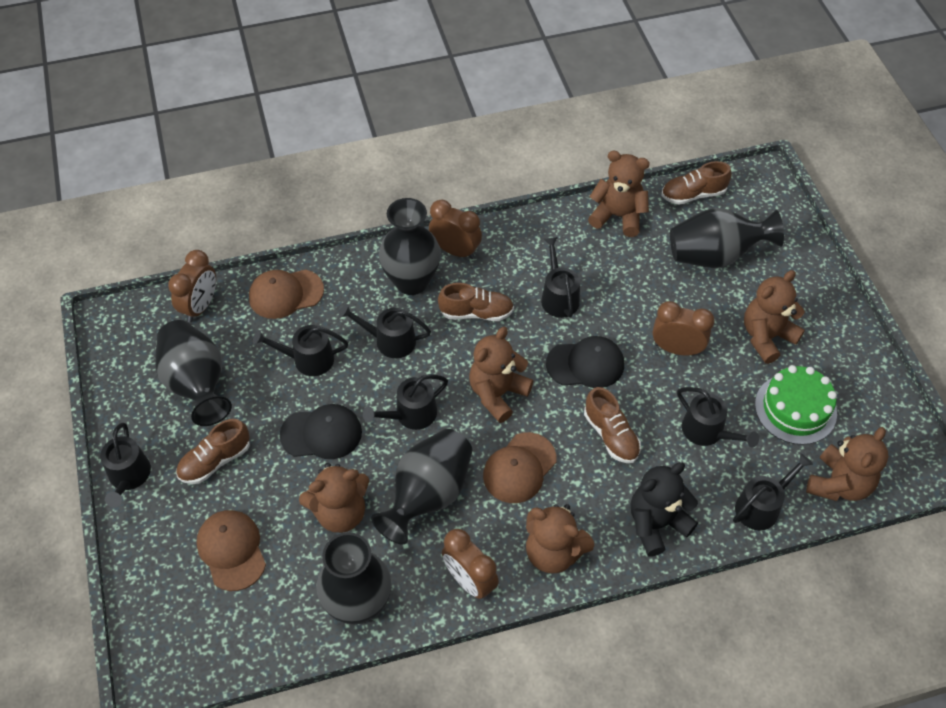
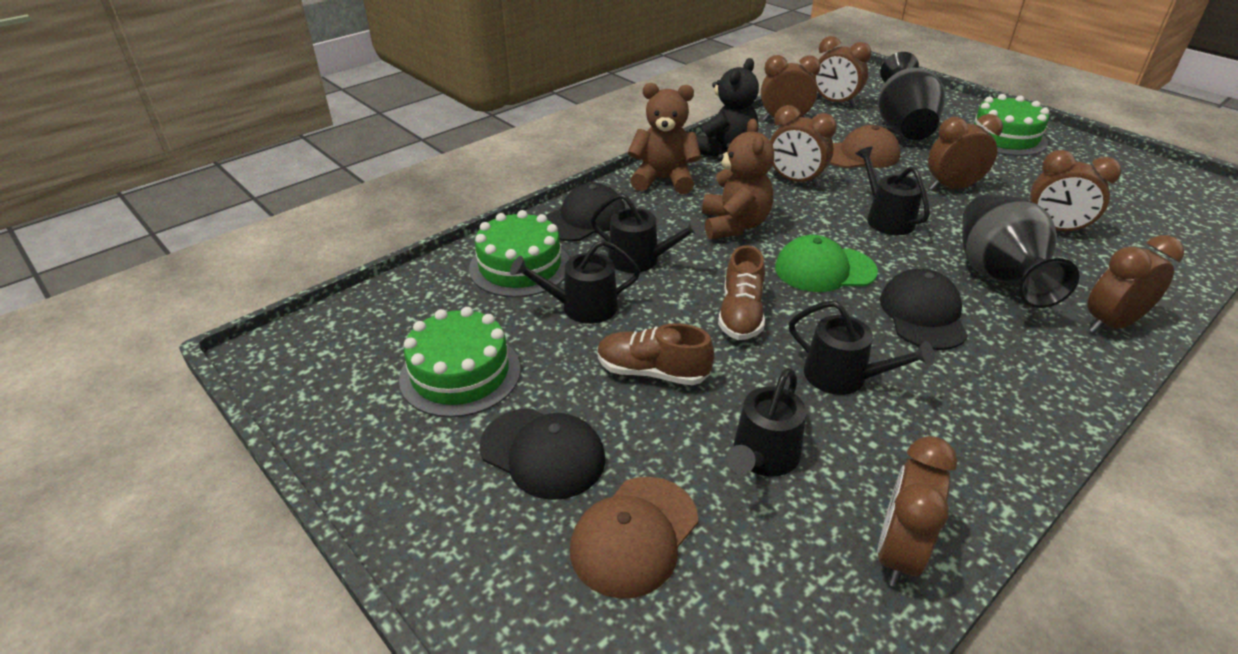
black cap: [280,404,362,459] [546,336,624,388] = 2 -> [480,409,606,500] [545,183,625,242] [880,269,968,350] = 3
black vase: [155,320,232,426] [316,532,391,624] [371,429,472,545] [379,198,441,295] [670,208,784,268] = 5 -> [878,52,945,140] [962,194,1080,308] = 2
black watering can: [100,423,151,507] [253,325,348,376] [339,304,431,358] [363,374,448,430] [541,237,580,318] [677,387,759,447] [733,453,813,530] = 7 -> [510,240,640,324] [590,193,703,273] [727,368,806,477] [789,300,935,395] [856,146,930,235] = 5
brown cap: [196,510,266,591] [249,270,324,319] [483,432,556,503] = 3 -> [570,477,698,599] [829,125,900,168] = 2
brown clock: [168,250,216,322] [429,200,482,259] [442,529,499,599] [652,301,715,356] = 4 -> [761,55,820,121] [770,105,837,187] [813,36,872,107] [877,436,957,587] [928,114,1003,190] [1030,150,1121,235] [1087,235,1184,333] = 7
brown shoe: [176,419,250,484] [438,283,514,321] [584,387,641,463] [661,161,732,205] = 4 -> [598,323,714,385] [718,245,765,340] = 2
brown teddy bear: [299,463,369,533] [469,327,533,423] [526,504,594,574] [588,151,650,237] [744,270,805,364] [806,427,889,501] = 6 -> [628,83,701,194] [702,119,774,239] = 2
green cake: [755,365,837,445] = 1 -> [399,307,520,417] [469,210,570,297] [970,94,1049,156] = 3
green cap: none = 0 -> [775,235,878,292] = 1

